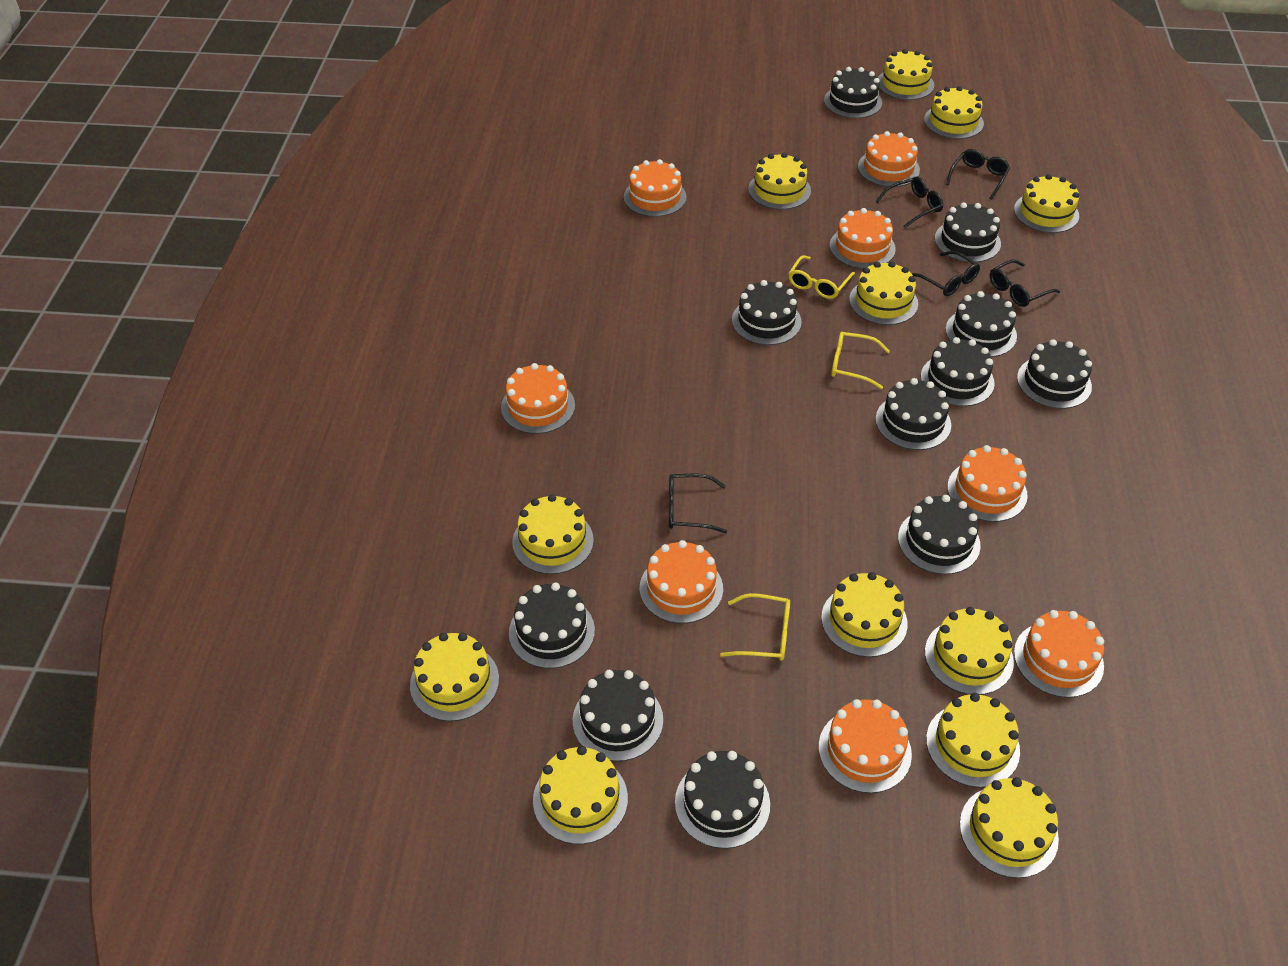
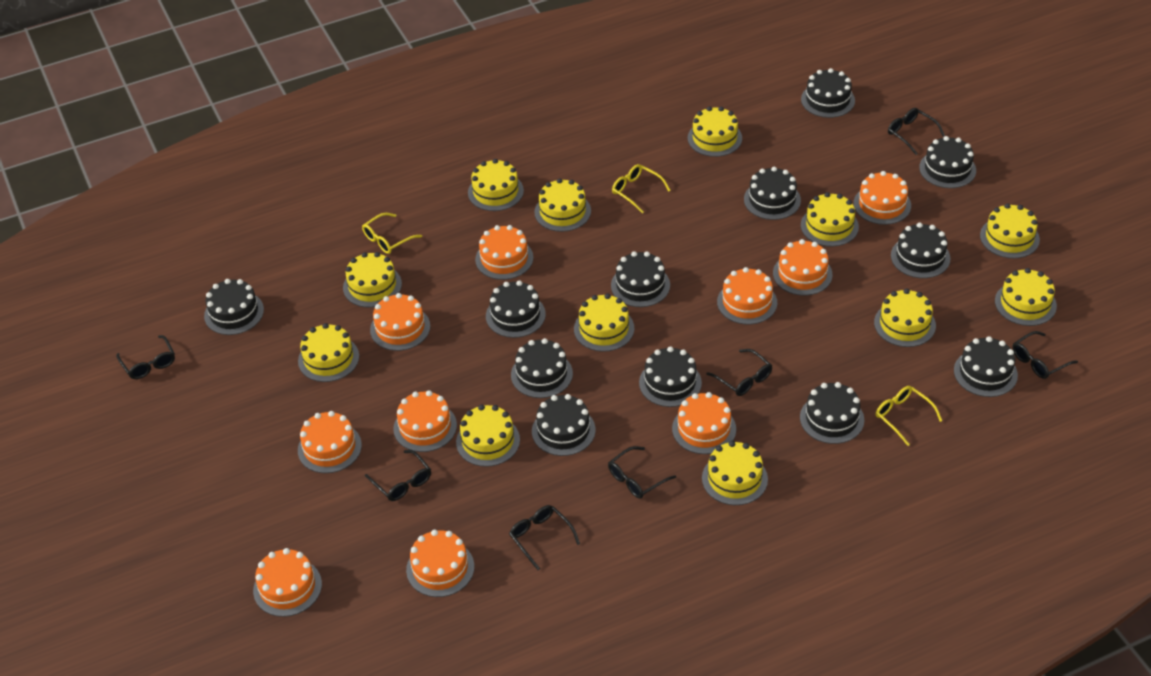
black cake: [509,582,595,669] [573,670,663,762] [675,751,770,849] [732,280,802,345] [824,67,882,118] [875,378,951,450] [898,495,981,574] [921,337,995,406] [935,202,1001,262] [946,291,1017,357] [1017,339,1092,409] = 11 -> [204,279,264,335] [486,280,546,338] [511,338,573,398] [532,394,596,456] [611,251,670,307] [639,346,702,407] [744,167,801,220] [800,382,864,444] [801,68,855,118] [891,223,951,278] [919,136,976,188] [954,336,1018,397] = 12
black glasses: [669,474,727,533] [876,176,943,228] [911,251,980,296] [946,149,1010,200] [990,259,1060,307] = 5 -> [116,335,175,379] [365,450,431,501] [509,505,580,570] [608,446,676,499] [706,349,772,396] [888,108,945,155] [1012,331,1078,379] = 7
orange cake: [501,363,575,434] [624,159,687,217] [640,540,723,624] [819,699,912,793] [830,208,896,269] [858,131,920,187] [947,445,1028,522] [1014,610,1104,698] = 8 -> [253,548,322,617] [298,411,362,473] [370,293,430,351] [393,390,457,452] [406,530,474,597] [475,225,534,280] [672,392,736,454] [717,267,777,324] [773,239,833,296] [854,171,911,225] = 10

